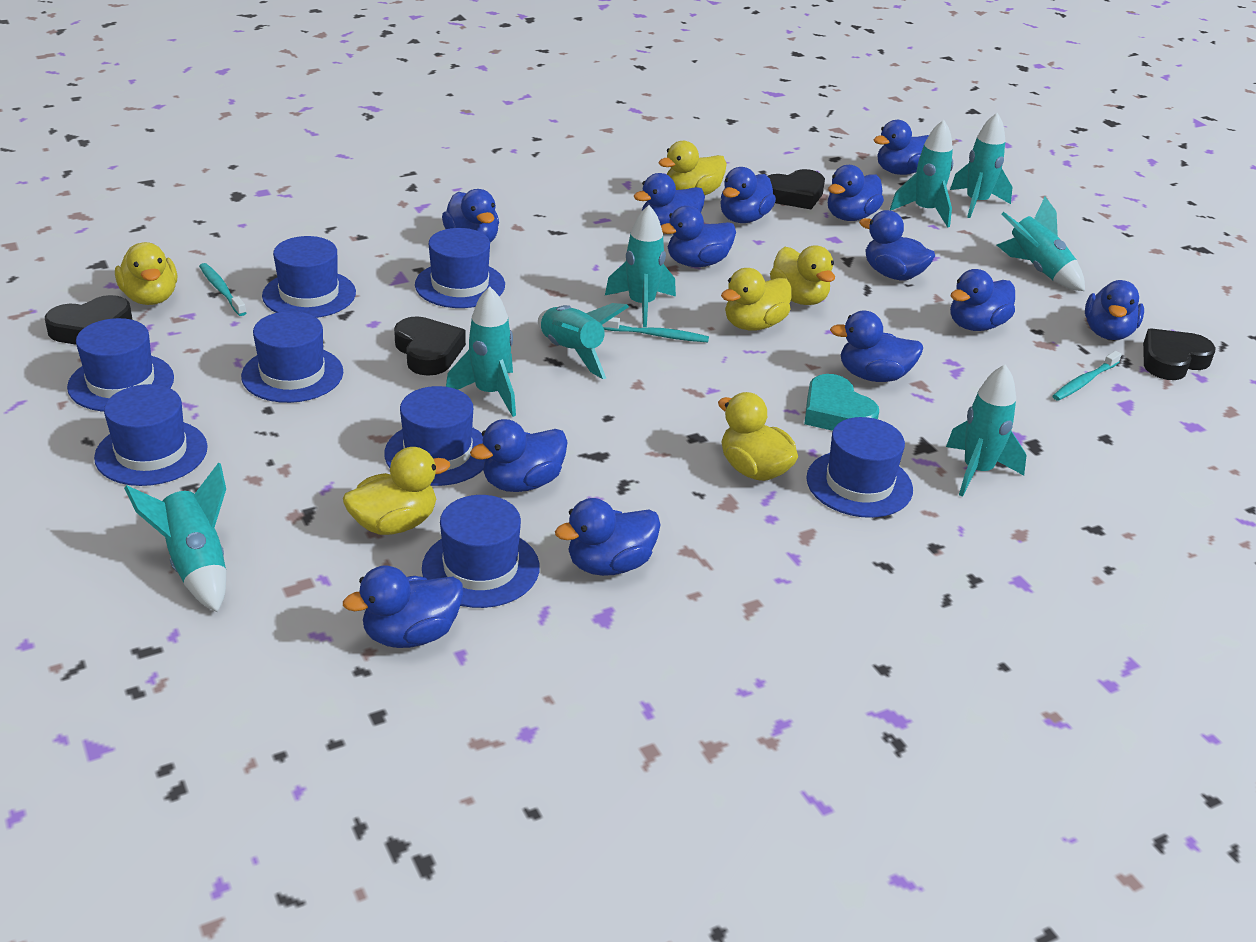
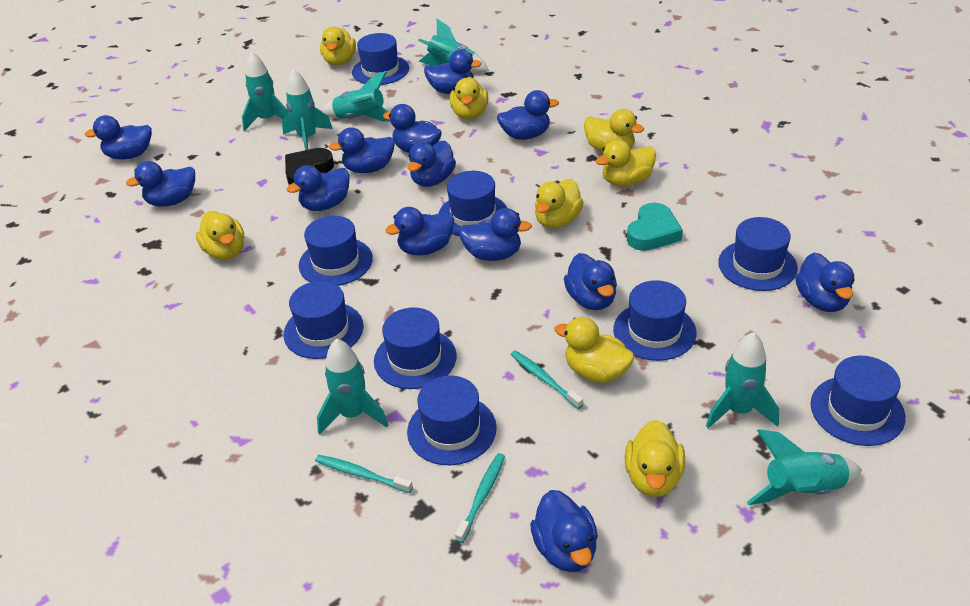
black heart: [45,295,132,344] [394,316,466,376] [768,169,825,209] [1143,328,1216,380] = 4 -> [285,148,334,185] = 1
blue hat: [67,318,174,412] [94,384,208,486] [241,311,343,403] [262,236,356,318] [384,386,485,486] [415,228,505,308] [422,495,540,608] [806,417,913,518] = 8 -> [283,281,363,359] [299,216,373,286] [352,33,409,85] [374,307,457,389] [407,376,497,465] [438,171,507,236] [613,280,696,361] [718,217,798,291] [811,356,906,446] = 9
turquoise rocket: [124,462,226,612] [446,287,516,417] [538,303,629,379] [605,205,676,327] [890,120,953,227] [946,364,1027,497] [950,113,1013,218] [997,197,1085,291] = 8 -> [242,52,288,131] [282,69,333,150] [317,339,388,435] [322,71,390,122] [418,19,489,73] [706,332,779,428] [747,429,862,505] = 7
yellow duck: [115,242,177,305] [343,447,450,535] [658,141,727,195] [718,392,798,481] [721,268,791,331] [770,245,835,305] = 6 -> [196,211,244,260] [320,27,356,66] [450,77,488,120] [535,179,584,229] [554,317,634,383] [584,109,644,152] [596,140,656,186] [625,420,685,497] = 8

